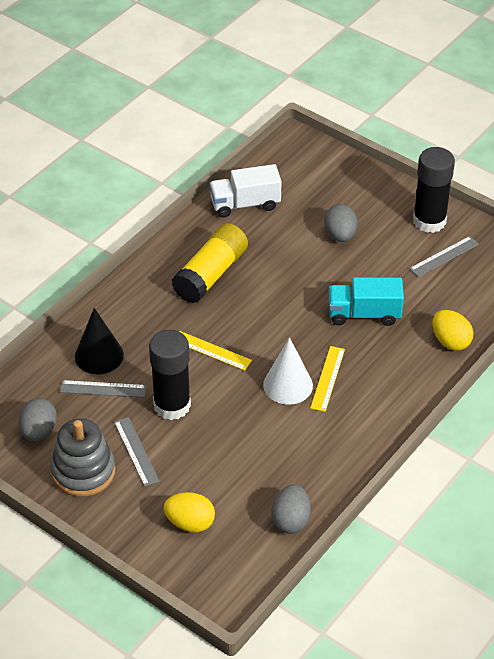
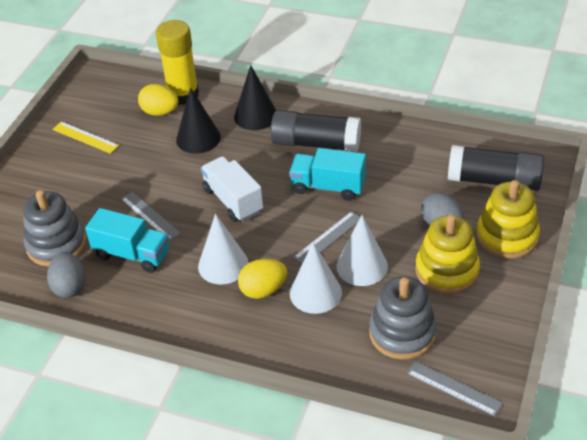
black cone: [75,308,124,374] = 1 -> [176,87,221,154] [234,65,276,130] = 2
grey egg: [19,398,57,442] [272,484,311,534] [324,204,358,242] = 3 -> [47,252,86,298] [421,192,465,226] = 2
grey stacking toy: [51,419,115,497] = 1 -> [23,190,86,267] [369,277,437,360] = 2
turquoise truck: [329,277,404,326] = 1 -> [85,208,169,273] [289,148,366,201] = 2
white cone: [263,337,313,405] = 1 -> [198,214,249,284] [290,242,342,314] [337,215,388,286] = 3
yellow ruler: [179,331,252,371] [310,346,345,412] = 2 -> [52,121,119,154] = 1
yellow stacking toy: none = 0 -> [415,214,480,294] [476,180,540,259] = 2

